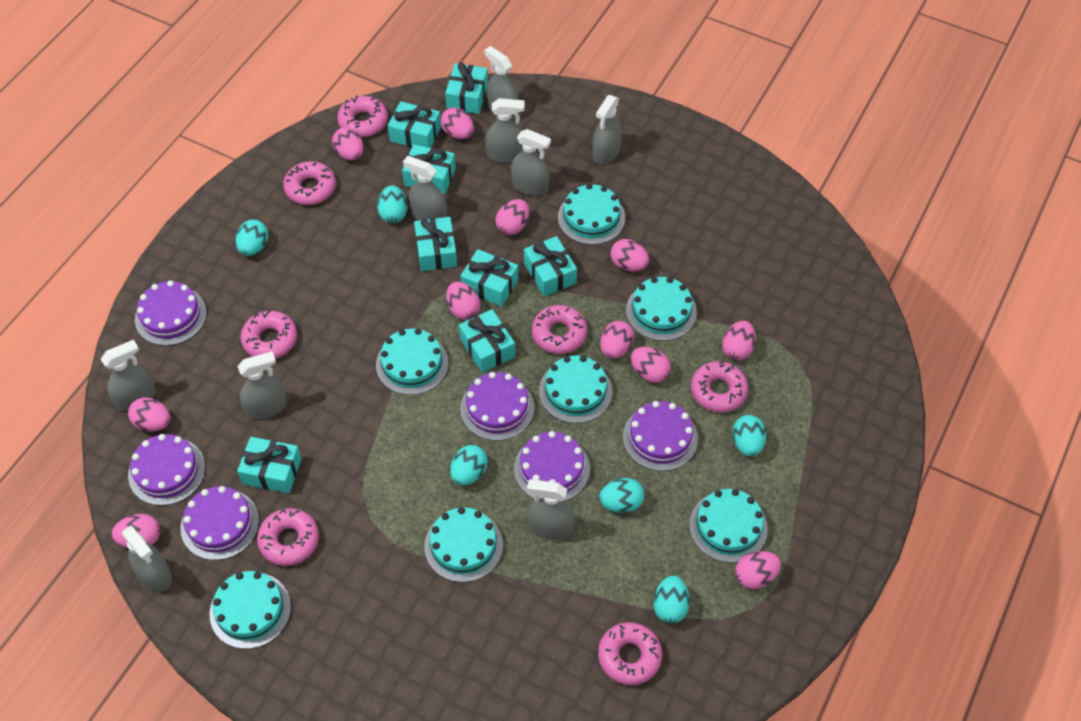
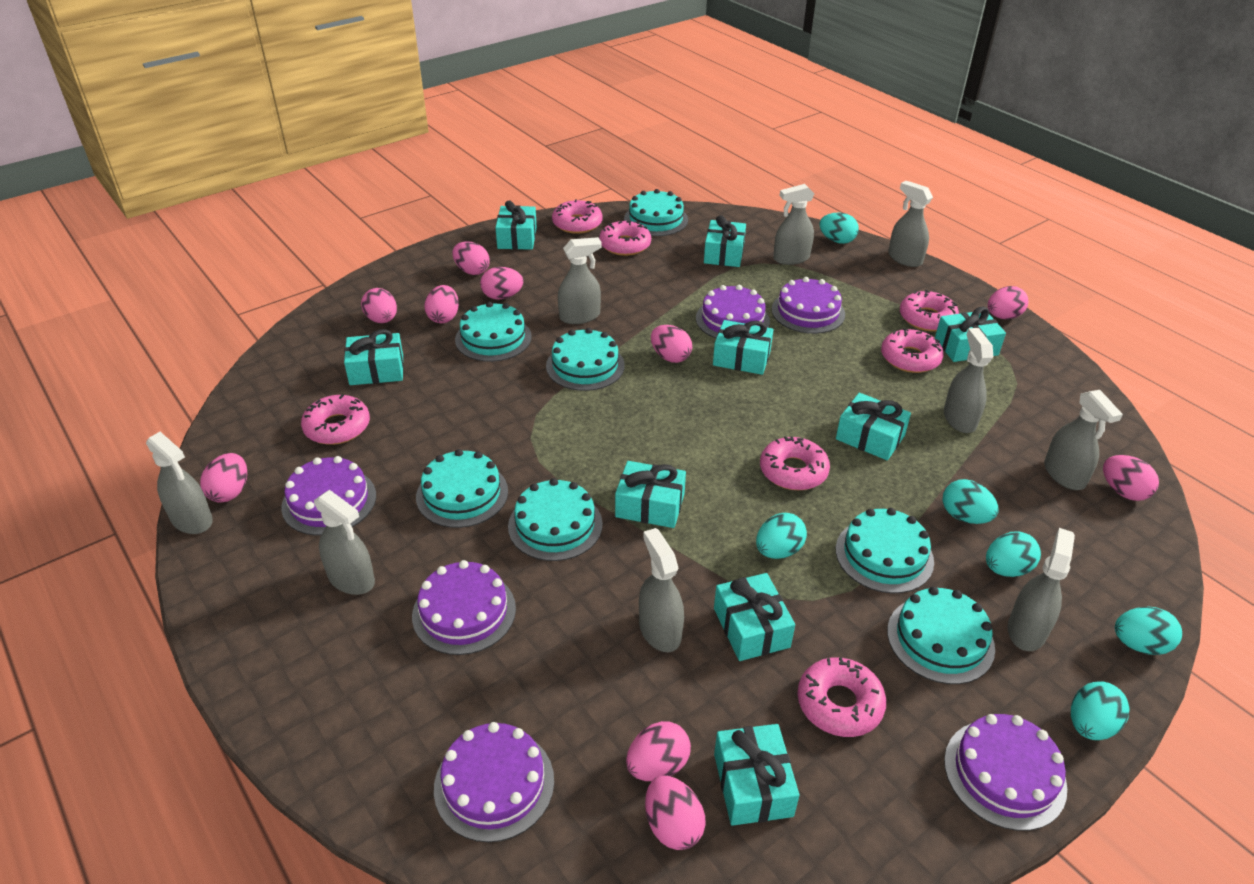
pink egg: [112,514,160,548] [128,397,171,432] [332,127,363,160] [440,108,474,139] [446,282,480,320] [495,199,529,235] [600,321,634,359] [610,239,649,272] [631,347,671,383] [722,321,756,361] [735,551,781,589] = 11 -> [200,453,247,503] [361,288,397,323] [425,285,459,323] [452,241,490,275] [480,267,523,300] [626,721,691,781] [645,776,705,850] [651,325,692,363] [988,286,1029,319] [1103,455,1159,501] = 10
turquoise gift: [237,437,302,493] [388,101,441,148] [402,144,456,194] [414,217,457,271] [445,62,488,114] [459,309,515,373] [460,249,518,307] [524,236,577,296] = 8 -> [344,329,404,385] [495,200,537,250] [615,461,686,528] [704,215,746,267] [713,320,773,375] [714,573,795,661] [714,724,800,826] [836,393,911,460] [935,307,1006,362] = 9

